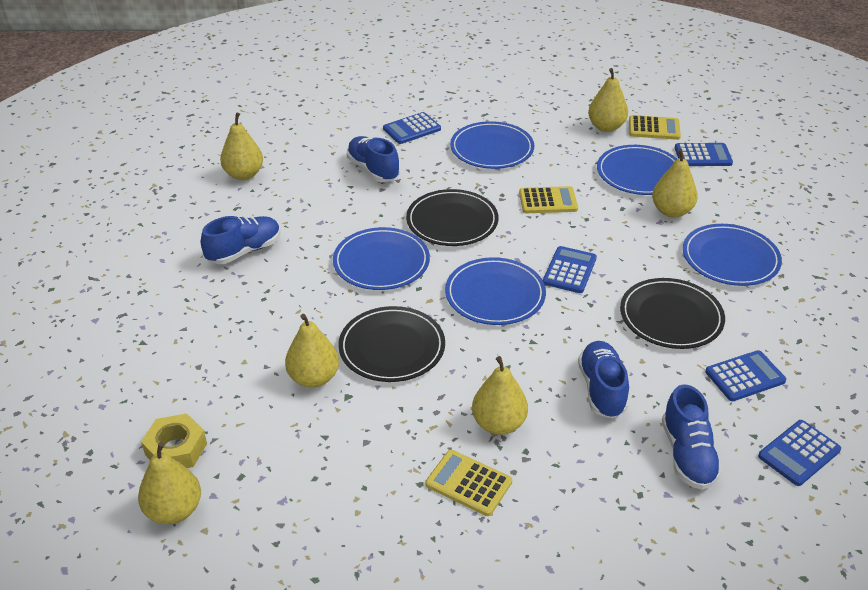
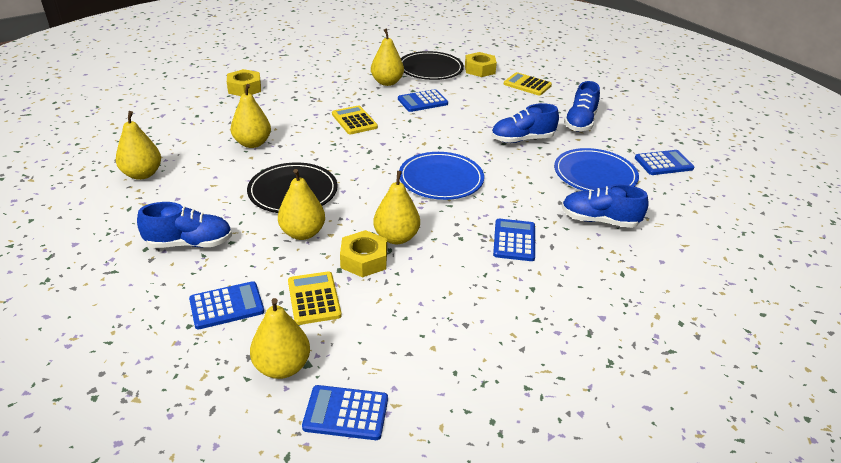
black plate: [338,306,445,382] [406,189,499,246] [620,278,725,349] = 3 -> [247,163,338,213] [401,51,464,80] = 2
blue plate: [333,227,430,290] [445,257,546,325] [450,121,534,169] [597,145,677,195] [683,224,782,286] = 5 -> [399,152,484,200] [554,148,639,191] = 2
yellow nut: [141,413,207,468] = 1 -> [227,69,261,96] [340,230,387,278] [465,52,497,77] = 3

